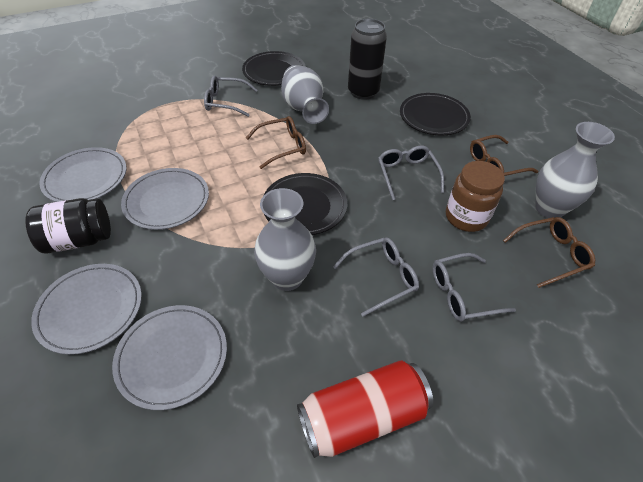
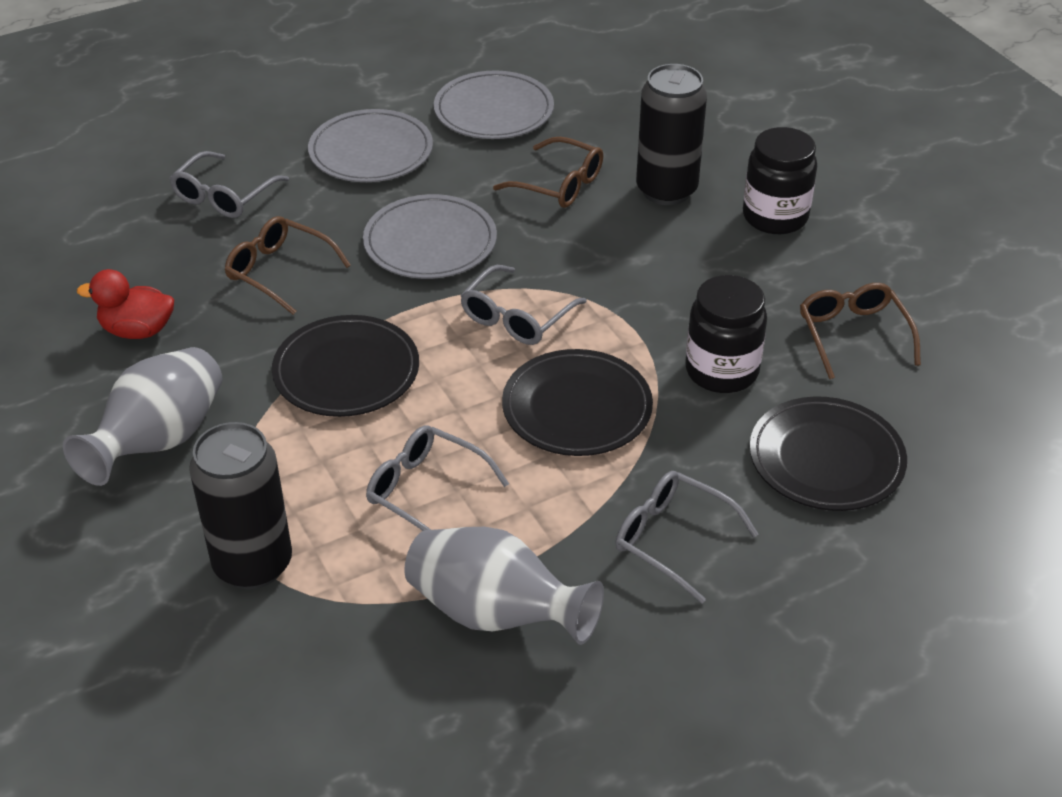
black can: [348,19,387,100] = 1 -> [189,422,292,589] [636,64,707,205] = 2
black jar: [25,198,111,253] = 1 -> [685,275,767,393] [743,127,817,234] = 2
brown jar: [446,161,505,232] = 1 -> none = 0
grey plate: [31,264,142,355] [39,147,127,202] [112,305,227,410] [121,168,209,230] = 4 -> [308,109,433,182] [363,194,497,279] [434,71,554,139] = 3
grey vase: [254,188,316,291] [281,65,329,124] [535,122,615,218] = 3 -> [63,347,222,486] [404,527,604,645] = 2
red can: [297,360,433,458] = 1 -> none = 0
red duck: none = 0 -> [77,269,174,339] = 1

